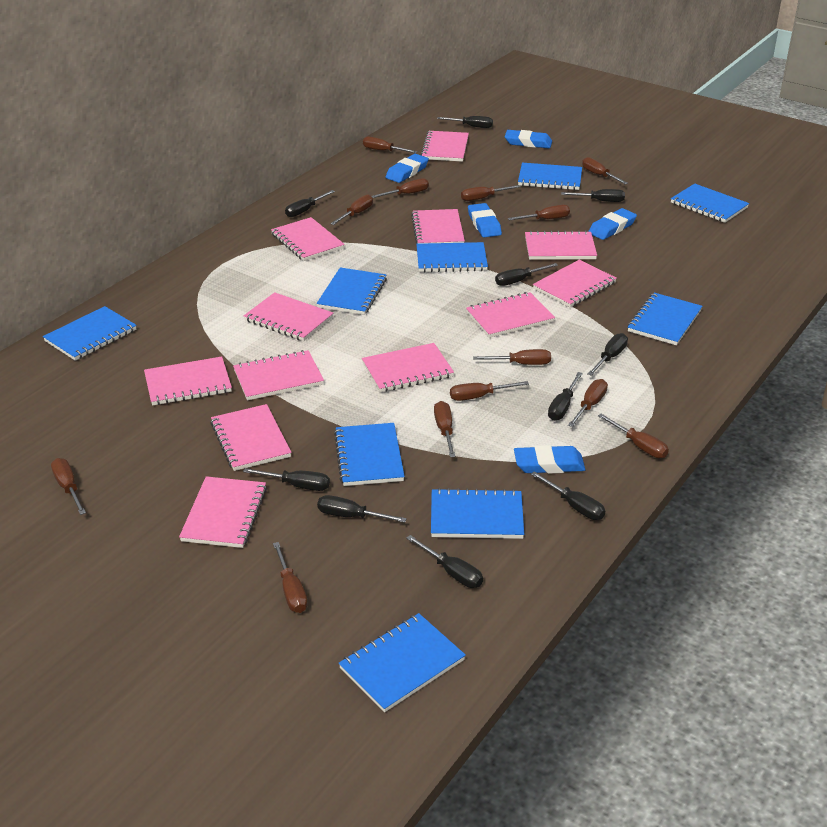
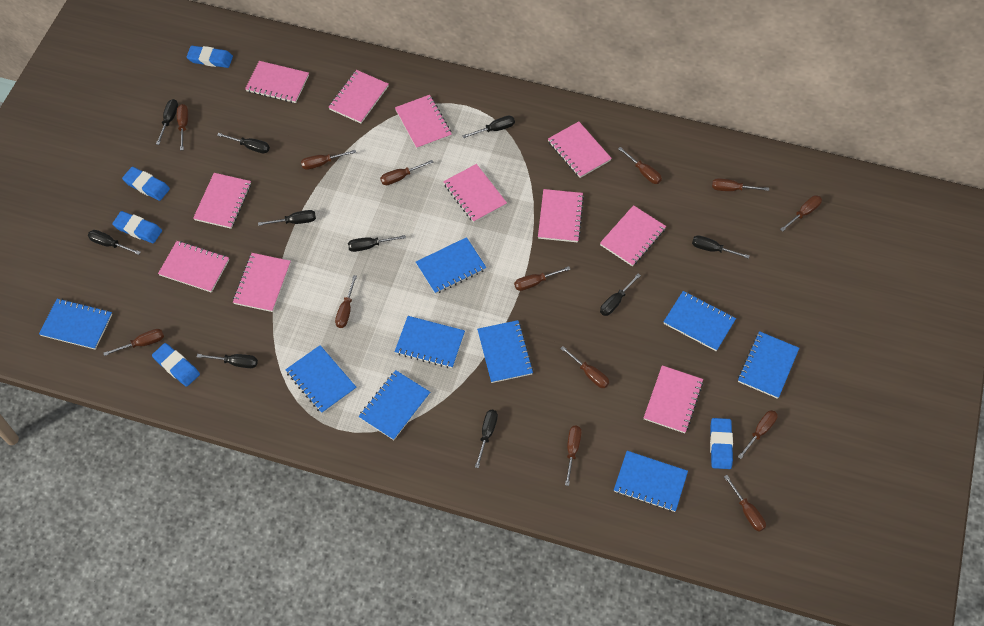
pink notebook: [144,357,232,406] [179,476,267,548] [210,404,292,471] [233,350,324,400] [244,292,333,341] [271,217,345,261] [362,343,454,392] [411,209,465,244] [421,131,469,162] [466,292,555,338] [525,230,597,260] [533,260,617,307] = 12 -> [158,241,229,293] [193,173,251,229] [233,253,291,312] [245,61,309,103] [328,70,389,123] [395,95,452,149] [443,164,507,223] [538,189,584,242] [548,121,612,178] [600,205,666,266] [644,365,703,433] = 11

